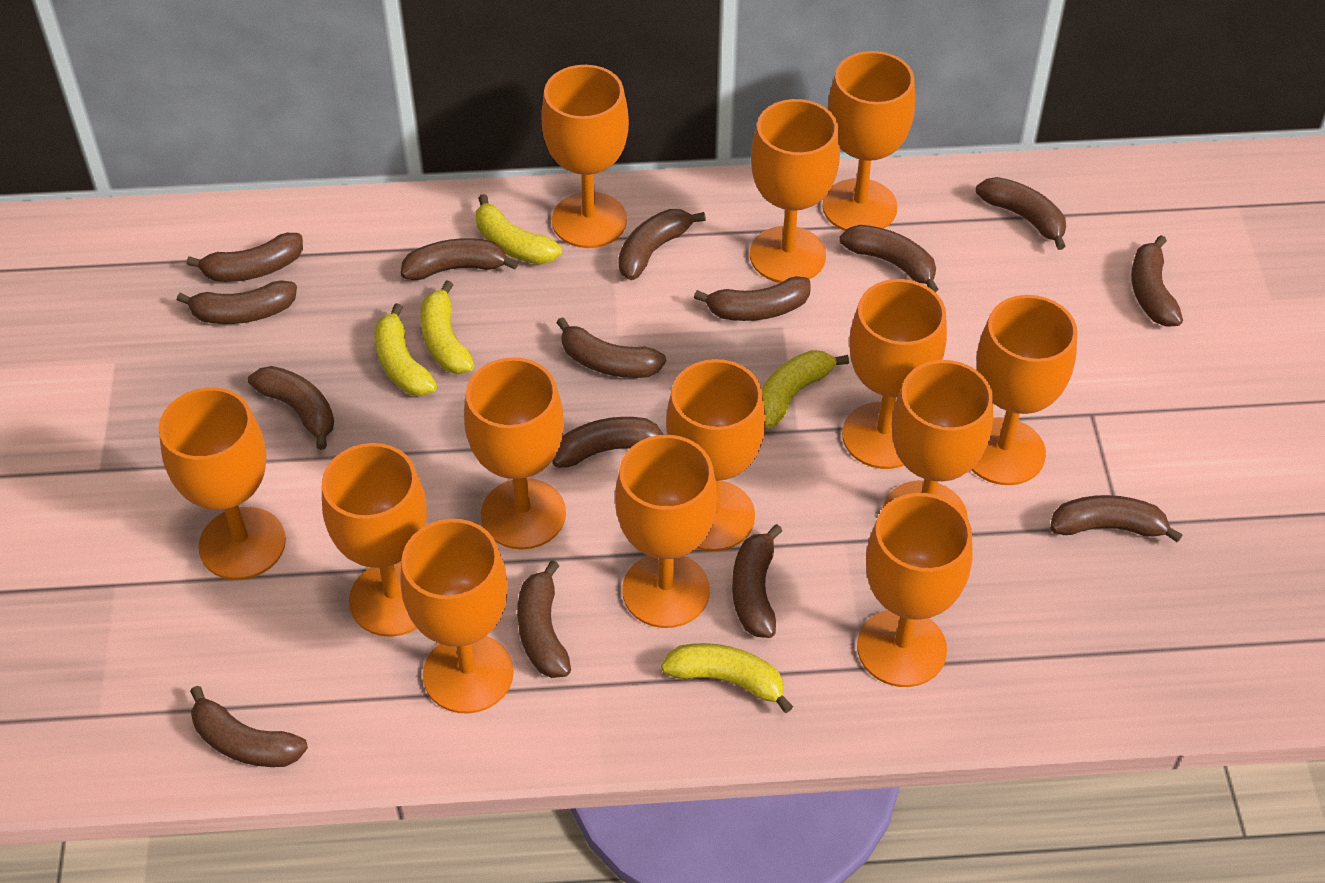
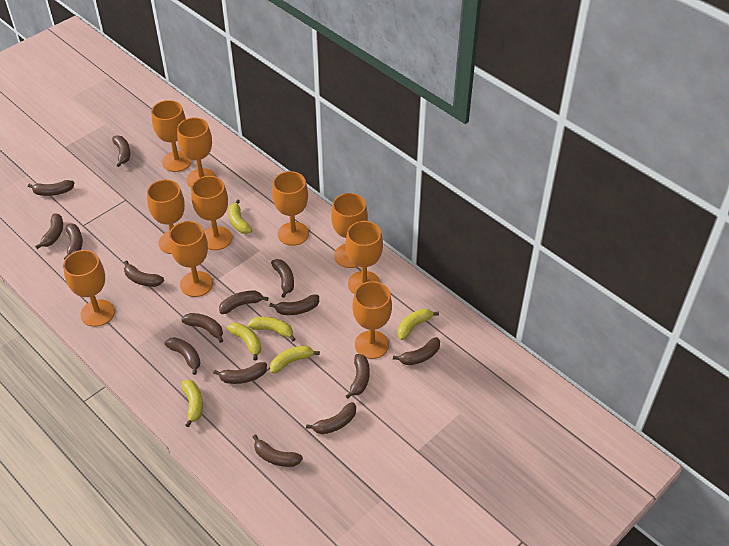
orange goblet: [159,387,286,580] [322,443,427,637] [401,519,514,714] [464,357,566,550] [541,65,629,248] [615,435,718,628] [666,359,766,551] [750,99,840,283] [822,51,915,231] [842,279,947,469] [857,493,973,687] [882,360,993,517] [971,295,1077,485] = 13 -> [63,250,115,327] [147,179,185,254] [151,100,192,172] [169,221,213,297] [177,117,217,187] [191,176,232,250] [272,171,309,246] [331,193,368,268] [346,221,383,294] [352,281,392,359] = 10
yellow banana: [374,303,437,396] [420,280,475,374] [476,194,562,265] [661,643,793,713] [762,350,849,428] = 5 -> [181,380,203,427] [227,322,261,361] [229,199,252,234] [248,317,295,341] [270,345,320,374] [397,308,439,340] = 6

